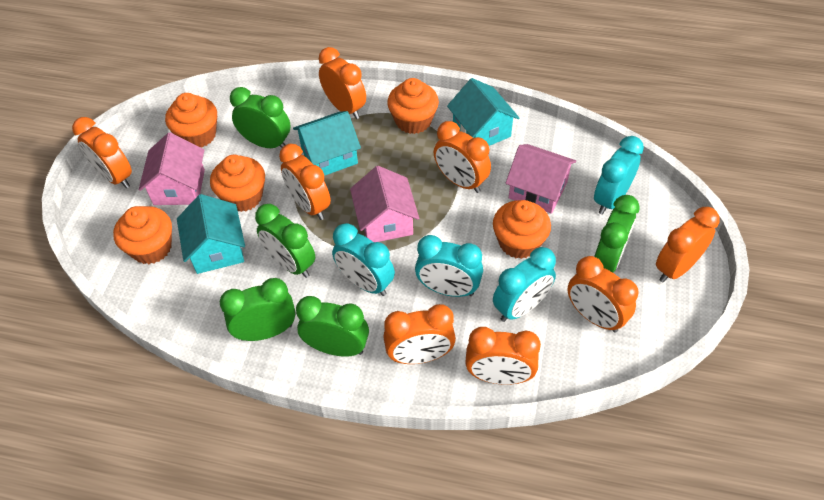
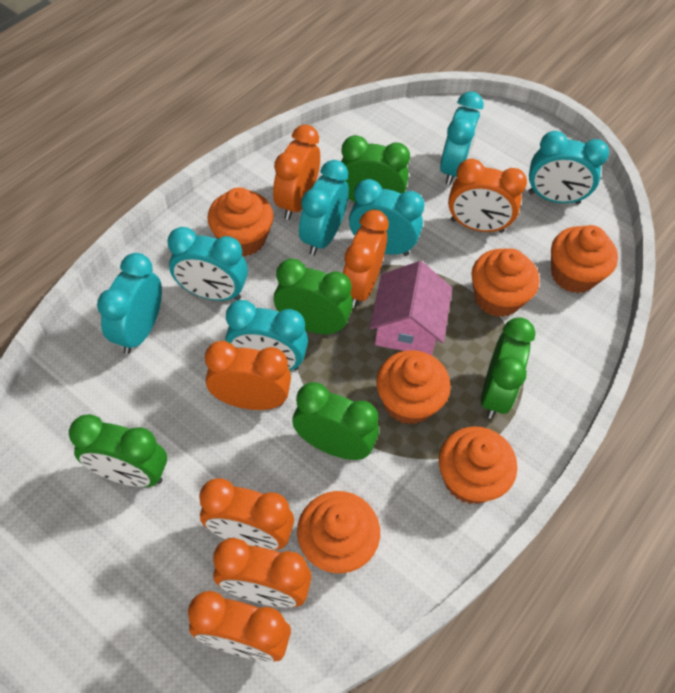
orange clock: [72,117,132,188] [279,144,331,220] [319,47,366,119] [384,304,456,364] [434,121,491,193] [465,327,541,385] [567,256,639,333] [656,207,720,283] = 8 -> [188,591,291,662] [199,478,294,550] [205,341,291,410] [213,538,312,607] [273,125,320,220] [342,210,389,308] [448,159,527,233] = 7
orange cupcake: [113,206,172,264] [165,93,218,148] [210,155,265,212] [387,78,439,134] [493,200,551,259] = 5 -> [207,187,274,257] [297,491,380,573] [376,350,451,424] [439,426,517,504] [471,248,539,317] [551,225,618,293] = 6
pink house: [139,132,205,205] [350,166,419,242] [506,144,576,214] = 3 -> [370,261,452,356] = 1
turquoise clock: [332,223,395,296] [415,235,483,297] [493,247,556,322] [594,136,644,215] = 4 -> [97,253,162,354] [167,227,248,301] [226,300,308,371] [299,160,349,256] [349,179,424,256] [440,91,484,185] [528,131,609,204] = 7
turquoise house: [177,194,245,274] [293,111,361,176] [447,78,519,146] = 3 -> none = 0

